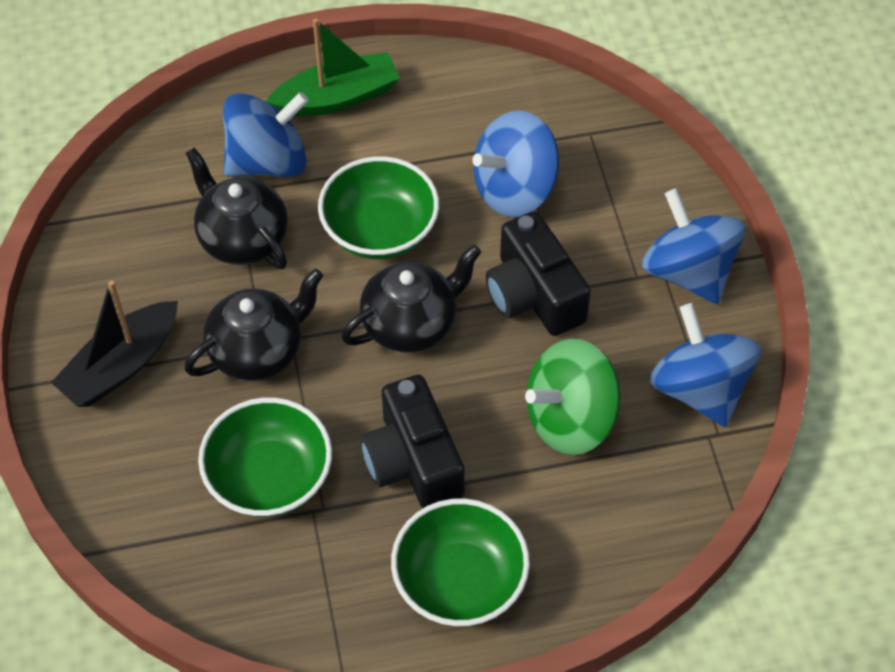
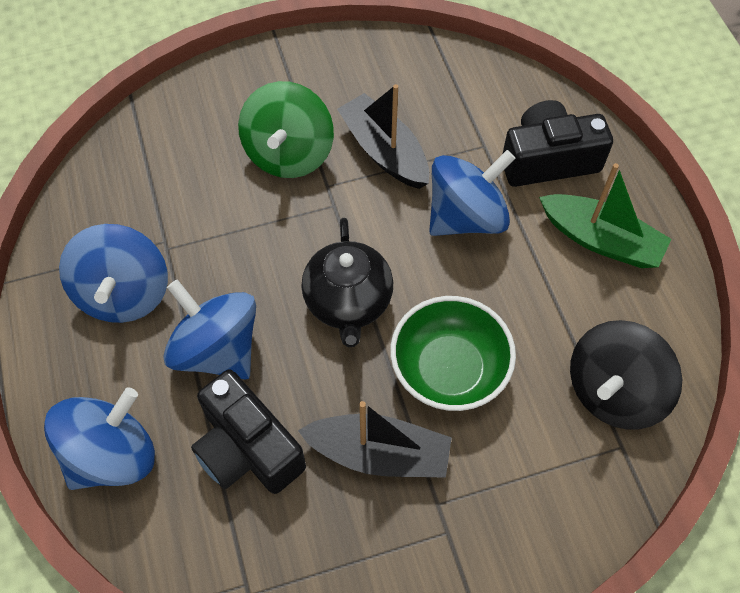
black boat: [51,281,178,407] = 1 -> [298,401,452,478] [337,84,429,189] = 2
black spinning top: none = 0 -> [570,320,682,430] = 1
black teapot: [184,269,323,381] [186,148,288,269] [341,245,481,353] = 3 -> [301,218,393,347] = 1
green bowl: [198,397,332,517] [318,156,439,259] [391,498,530,626] = 3 -> [390,296,516,411] = 1

